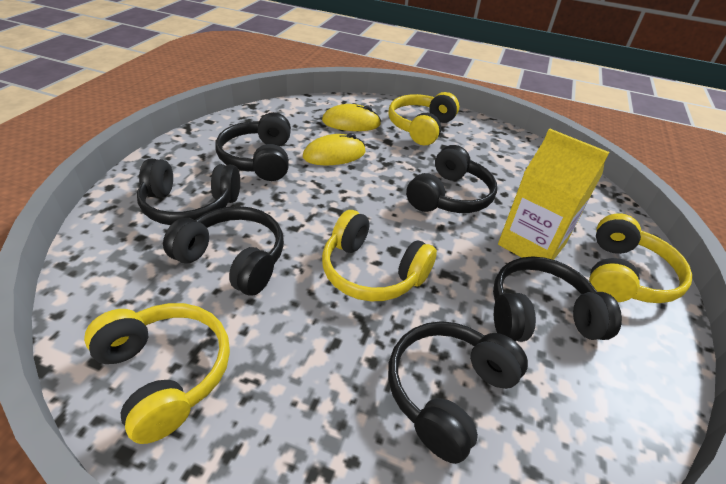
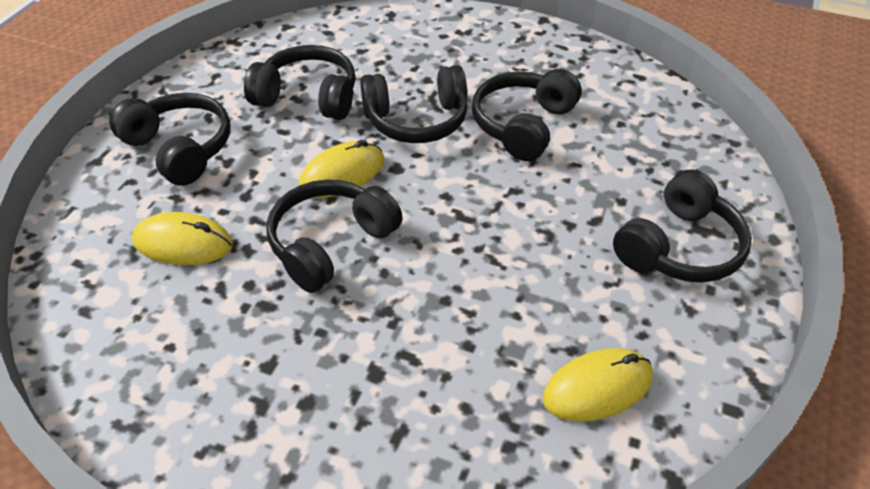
yellow carton: [498,129,610,260] = 1 -> none = 0
yellow headphones: [84,303,230,444] [322,210,437,301] [388,92,459,145] [589,213,692,303] = 4 -> none = 0
yellow mouse: [303,133,366,165] [322,104,381,131] = 2 -> [132,212,233,265] [299,140,384,198] [543,348,653,421] = 3

